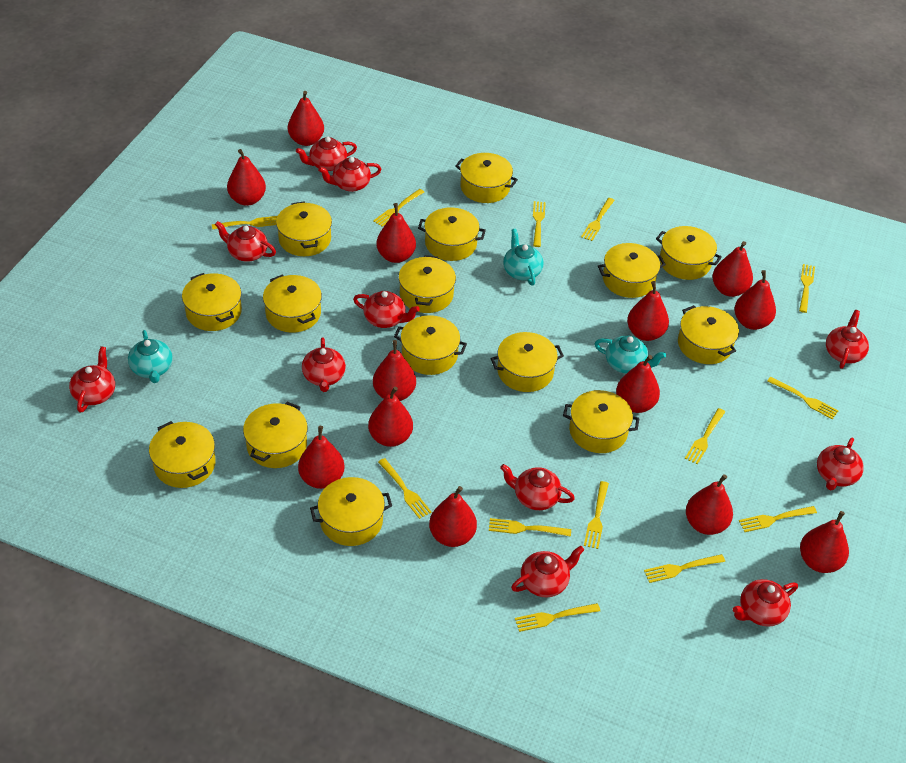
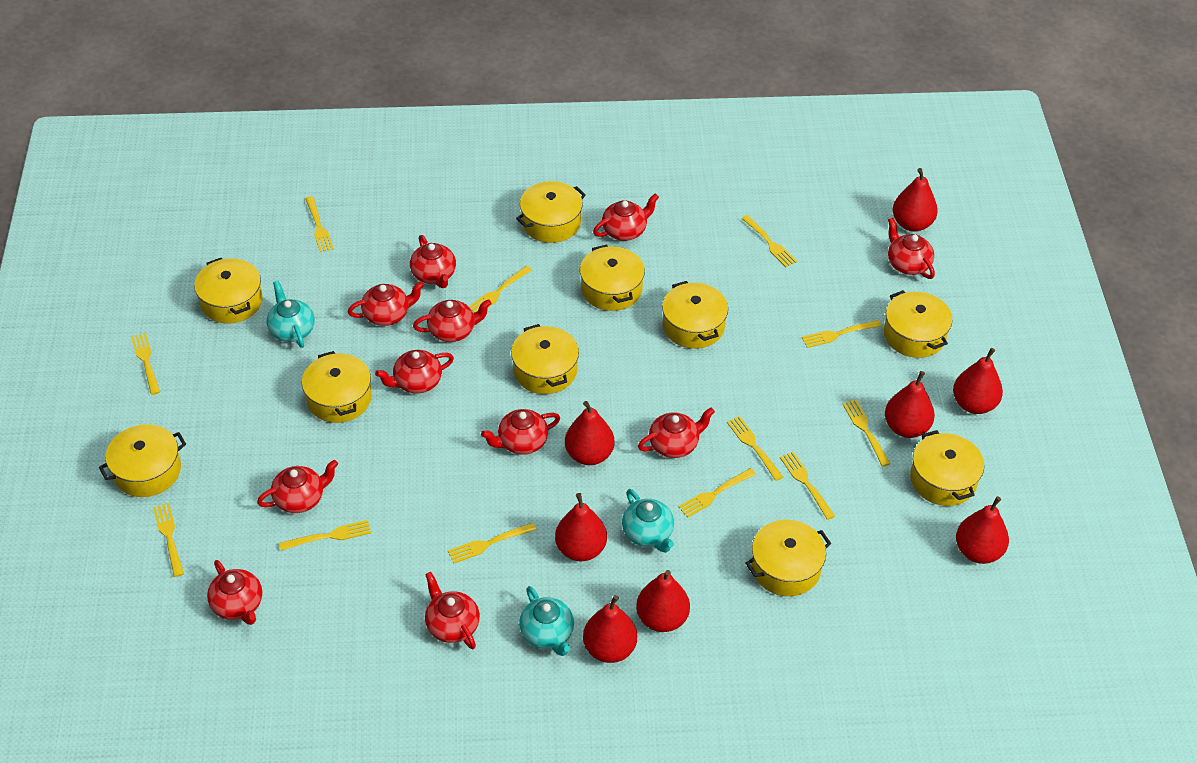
red pear: [227,149,266,206] [288,91,324,146] [298,426,345,489] [368,387,413,447] [373,340,416,401] [376,203,416,263] [429,486,477,547] [616,355,660,413] [627,281,669,341] [686,474,733,535] [712,241,753,297] [734,270,776,330] [800,511,849,573] = 13 -> [555,493,607,561] [565,401,615,465] [583,595,637,663] [636,570,690,632] [885,371,935,438] [893,168,938,232] [953,348,1003,414] [956,496,1009,564] = 8
yellow fork: [212,216,278,229] [373,189,424,227] [378,458,432,519] [489,518,571,537] [515,603,600,632] [533,201,546,247] [581,198,615,241] [584,481,609,549] [644,554,725,583] [685,408,725,464] [739,506,817,532] [767,377,838,420] [799,264,815,313] = 13 -> [131,332,160,395] [153,503,184,577] [279,520,371,551] [305,196,334,252] [448,523,536,563] [469,266,532,313] [678,468,756,518] [727,416,783,481] [741,215,797,267] [780,452,835,520] [802,320,881,348] [843,400,890,467] = 12
yellow pot: [149,421,216,488] [182,273,242,331] [243,402,308,468] [263,275,322,333] [276,202,332,256] [310,477,392,546] [394,315,467,375] [399,255,456,313] [418,207,486,261] [455,153,518,203] [490,332,564,392] [563,390,640,453] [598,243,666,298] [656,226,722,280] [678,305,739,364] = 15 -> [99,424,186,497] [194,258,263,324] [302,351,372,423] [511,324,579,394] [516,181,586,243] [580,245,645,311] [662,281,728,349] [745,520,831,596] [884,290,952,358] [910,430,984,506] = 10

